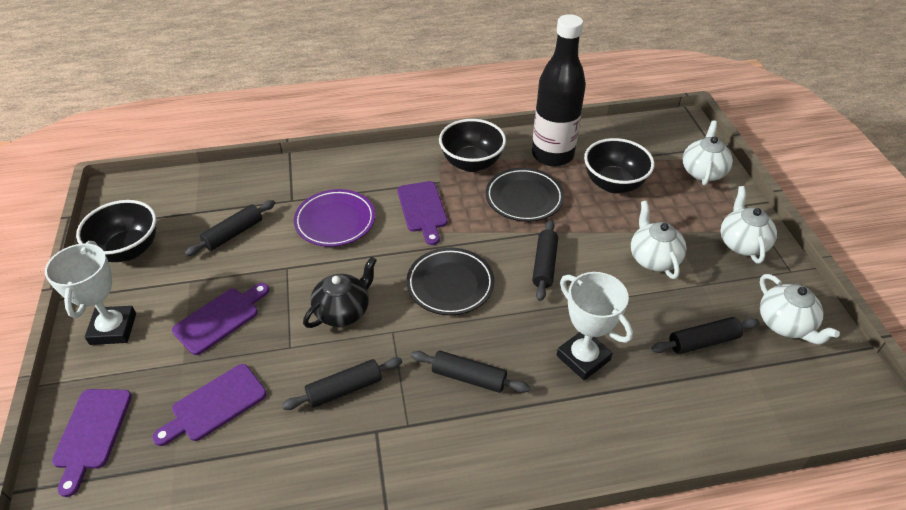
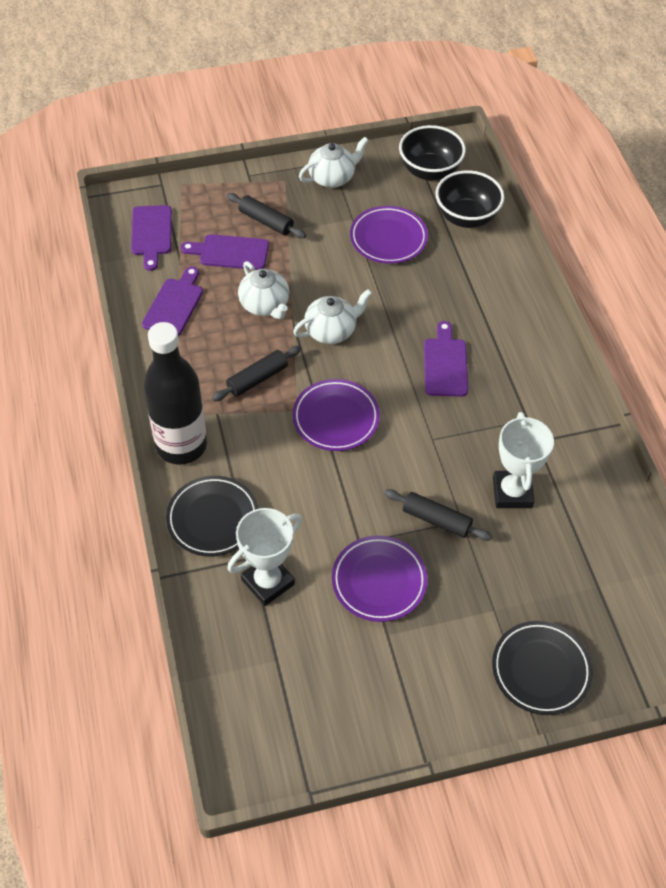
black bowl: [76,200,156,262] [439,119,506,172] [584,138,654,193] = 3 -> [399,125,466,181] [435,170,504,228] = 2
black rolling pin: [185,200,275,256] [282,357,402,410] [411,351,530,393] [532,220,558,301] [651,317,759,354] = 5 -> [212,346,301,401] [227,193,306,238] [384,489,492,541] = 3
black teapot: [303,257,377,328] = 1 -> none = 0
purple plate: [294,189,375,247] = 1 -> [292,379,380,451] [332,535,427,622] [350,206,428,264] = 3
white teapot: [631,201,686,279] [683,120,733,186] [721,186,777,264] [760,274,840,345] = 4 -> [238,261,289,319] [293,289,372,344] [299,137,369,188] = 3

